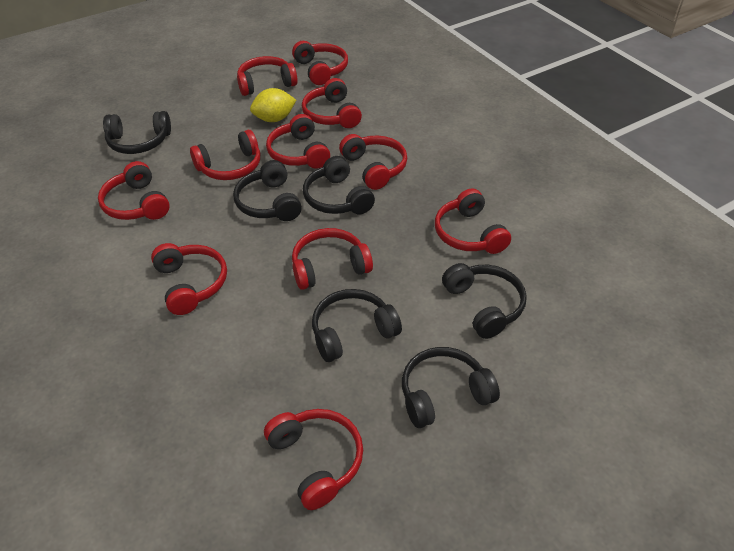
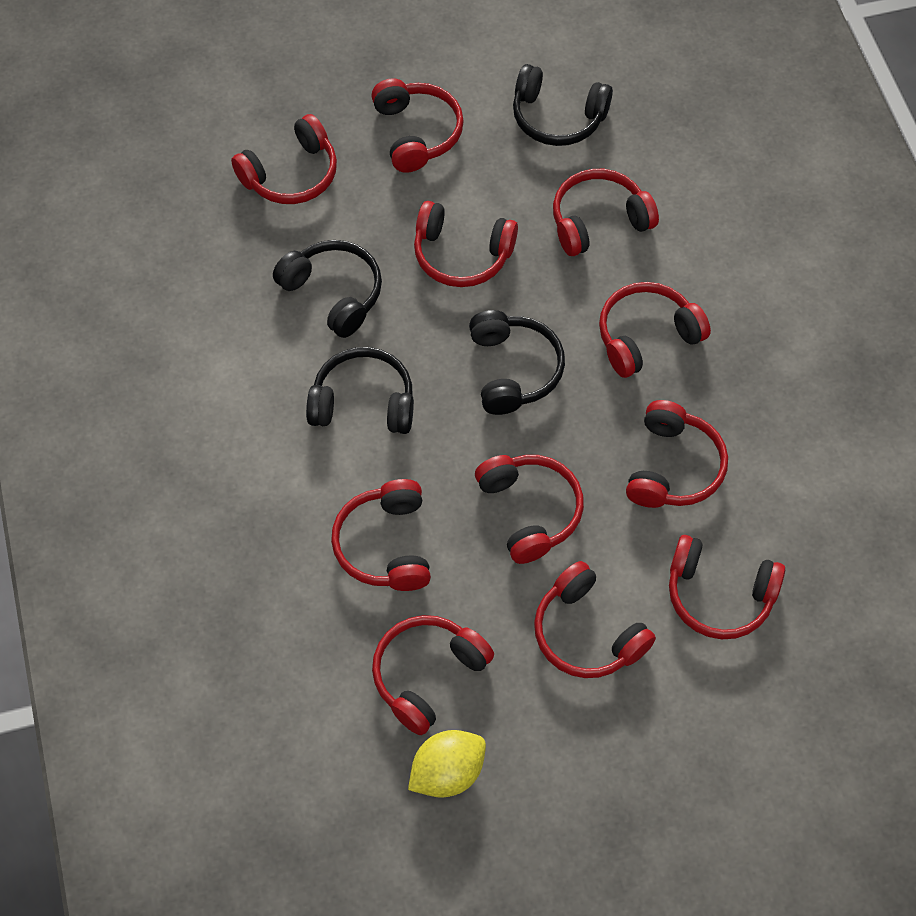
black headphones: [103,111,171,154] [233,160,302,221] [303,156,375,214] [312,289,402,362] [402,347,500,428] [442,263,527,339] = 6 -> [273,240,382,338] [306,347,414,434] [469,310,565,415] [513,64,613,146] = 4

